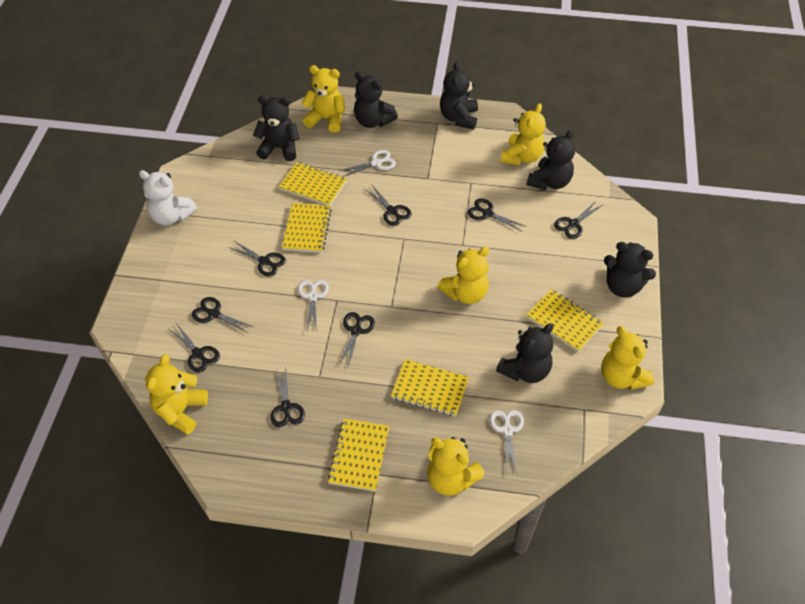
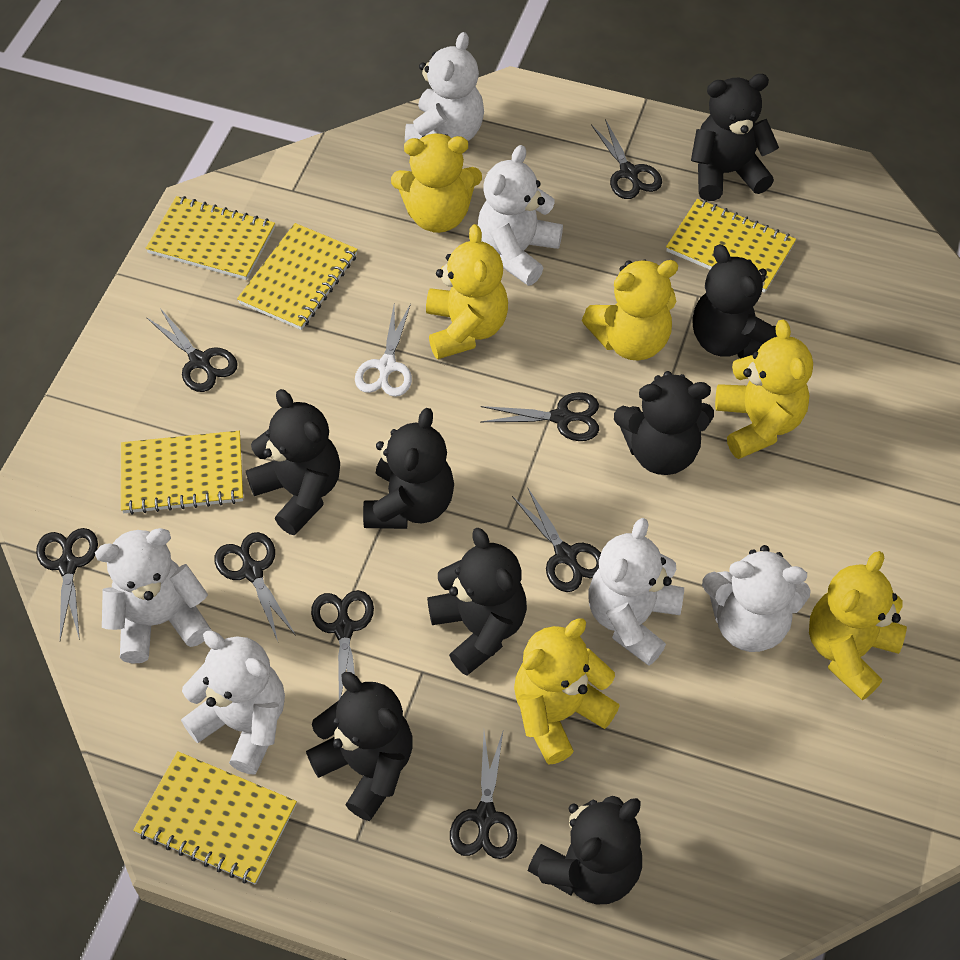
black teddy bear: [253,95,300,161] [354,71,398,128] [440,62,478,130] [496,323,553,383] [526,130,575,190] [604,242,656,298] = 6 -> [246,389,340,535] [306,672,413,821] [363,408,454,529] [427,527,527,676] [528,796,642,905] [614,371,714,475] [691,74,779,201] [693,244,777,359] = 8
white scissors: [298,280,329,330] [339,150,396,176] [490,410,524,473] = 3 -> [355,304,412,397] = 1
white teddy bear: [139,170,197,226] = 1 -> [95,528,211,664] [181,631,285,774] [405,32,484,142] [478,145,563,286] [588,518,684,666] [702,545,811,652] = 6

